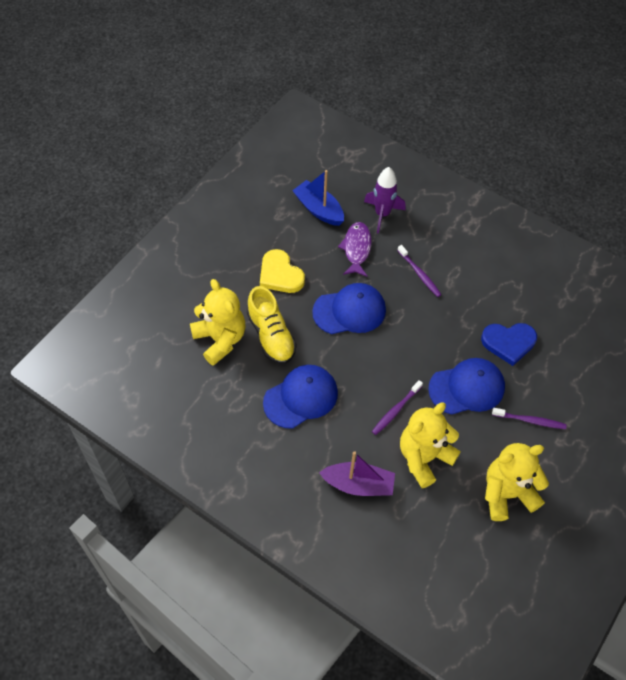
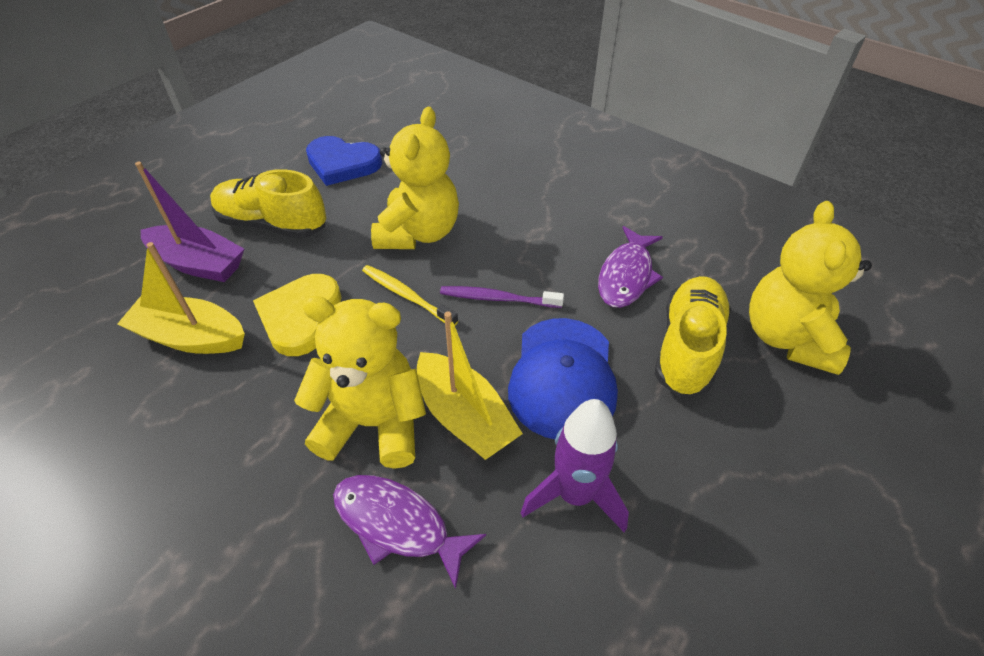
blue boat: [292,170,344,226] = 1 -> none = 0
blue cap: [263,365,338,429] [312,283,386,334] [428,358,505,415] = 3 -> [508,318,618,439] = 1
purple fish: [338,222,372,277] = 1 -> [333,475,486,589] [598,226,663,308] = 2
purple toothbrush: [372,380,423,435] [397,245,442,297] [492,408,567,429] = 3 -> [440,286,564,308] = 1
yellow boat: none = 0 -> [117,242,245,354] [417,311,523,460] = 2
yellow shoe: [247,286,297,364] = 1 -> [210,169,326,239] [655,276,731,397] = 2
yellow toothbrush: none = 0 -> [362,265,458,325] = 1

